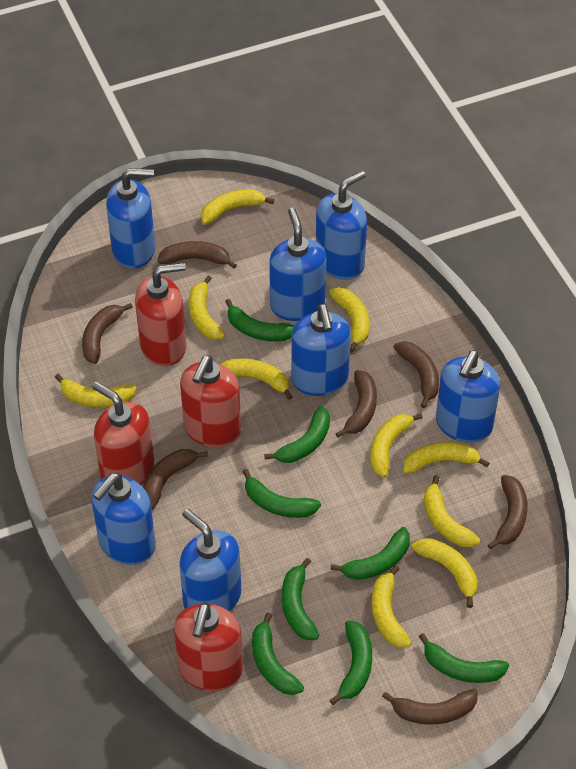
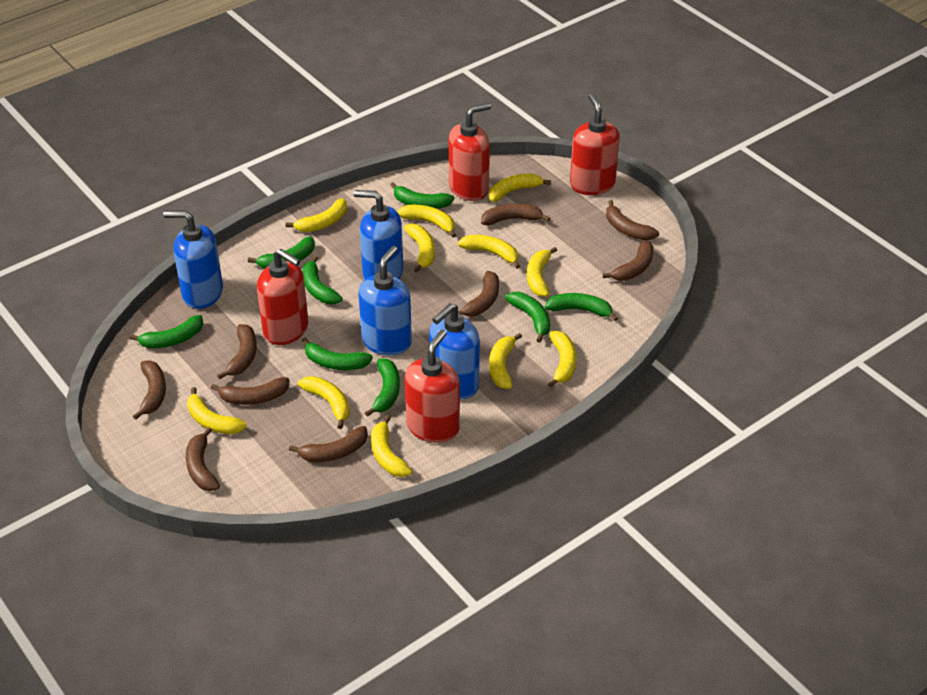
blue soap dispenser: [91,473,156,565] [106,168,155,268] [179,509,241,612] [269,208,326,321] [291,304,351,396] [316,171,367,280] [436,350,500,443] = 7 -> [163,210,223,309] [354,190,403,280] [359,246,412,356] [429,303,480,400] = 4
brown banana: [82,303,133,364] [143,449,208,510] [157,241,237,269] [335,370,377,438] [382,689,478,725] [393,341,439,408] [488,475,528,549] = 7 -> [133,360,166,420] [186,427,220,491] [211,377,289,405] [217,324,257,379] [289,426,368,462] [458,271,499,316] [481,204,550,225] [602,240,654,281] [606,200,659,241] = 9
yellow banana: [55,374,137,407] [189,276,225,340] [201,189,274,225] [221,358,293,400] [329,287,369,352] [370,413,422,477] [372,565,411,648] [403,442,489,474] [411,538,478,608] [424,475,480,547] = 10 -> [187,387,247,434] [286,198,347,232] [297,376,350,429] [371,415,412,477] [397,205,456,238] [404,223,435,273] [458,235,520,269] [489,173,551,202] [489,333,522,389] [527,247,557,297] [548,331,577,388] = 11

